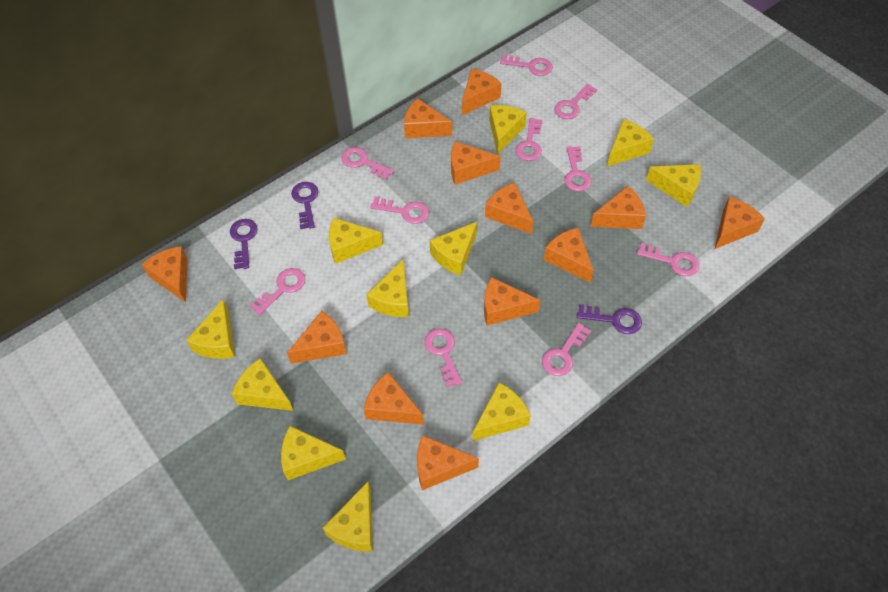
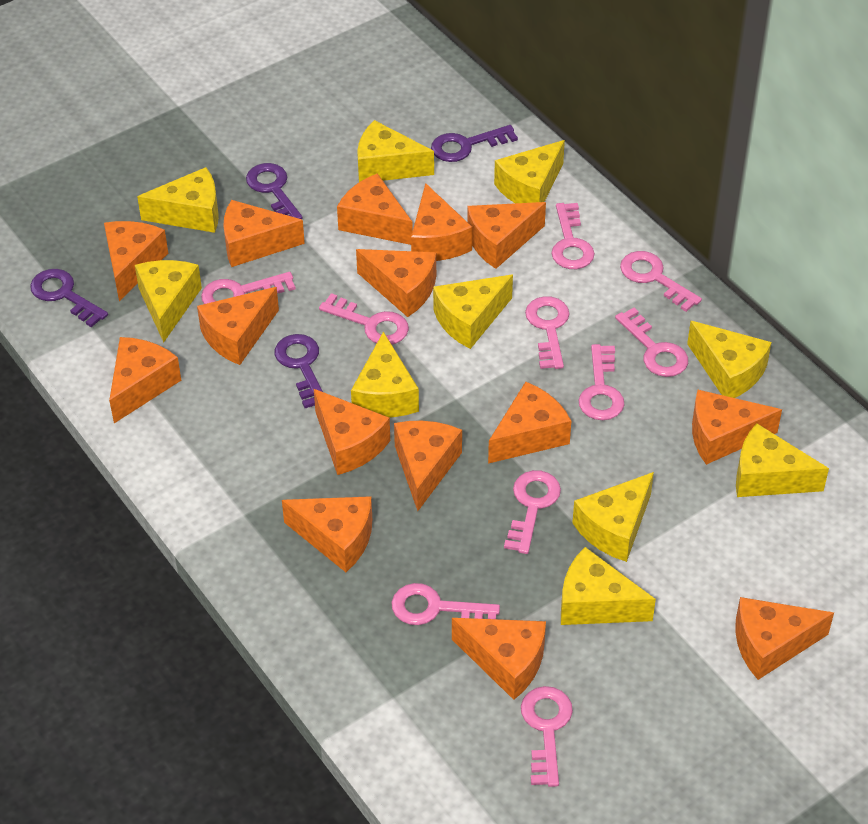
orange cheese: [141,246,188,303] [287,311,347,364] [364,372,424,425] [404,98,452,138] [417,435,479,490] [451,141,501,185] [462,69,502,115] [484,277,540,326] [485,183,534,234] [544,228,594,283] [590,186,646,229] [715,197,765,249] = 12 -> [104,221,168,301] [109,337,181,423] [197,287,279,365] [224,200,305,267] [282,496,372,572] [314,389,390,475] [337,173,413,245] [356,249,436,317] [394,421,462,511] [411,183,472,261] [452,618,546,700] [467,202,546,269] [488,382,571,464] [692,390,782,465] [735,597,834,680] = 15
purple key: [230,219,258,269] [291,182,318,229] [577,304,642,334] = 3 -> [30,269,108,327] [246,163,303,219] [275,334,323,408] [431,125,518,162] = 4
yellow cheese: [186,300,235,359] [232,358,293,411] [281,426,346,480] [323,482,373,551] [329,218,383,264] [366,260,409,317] [430,222,477,275] [473,383,531,441] [489,105,527,155] [607,119,654,167] [646,164,701,207] = 11 -> [135,260,202,342] [137,167,219,233] [351,332,419,417] [357,120,434,182] [433,275,513,349] [494,140,565,203] [561,547,656,625] [572,472,654,562] [687,321,772,398] [736,423,829,497] = 10

